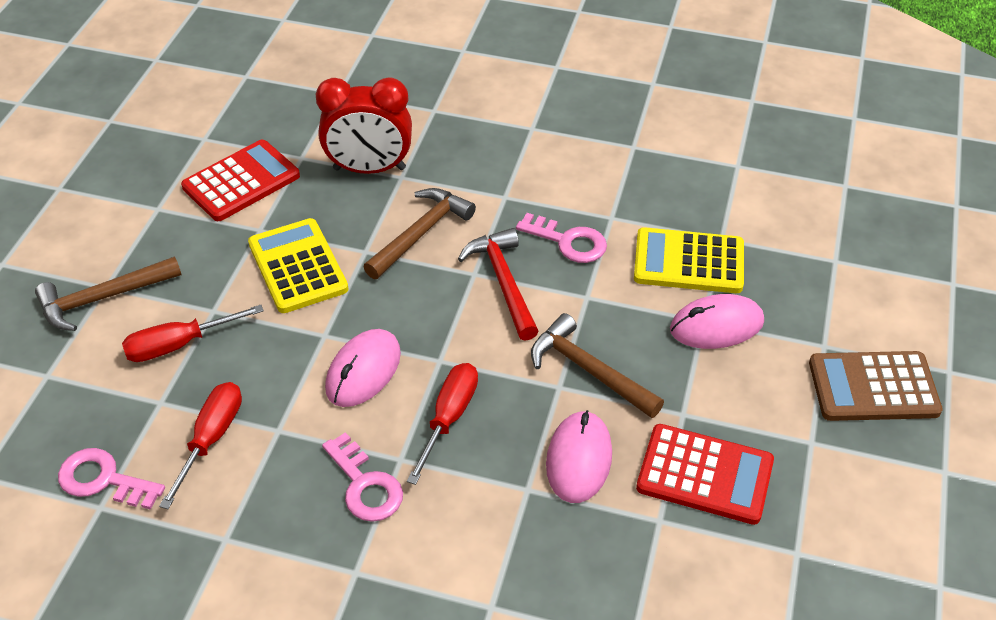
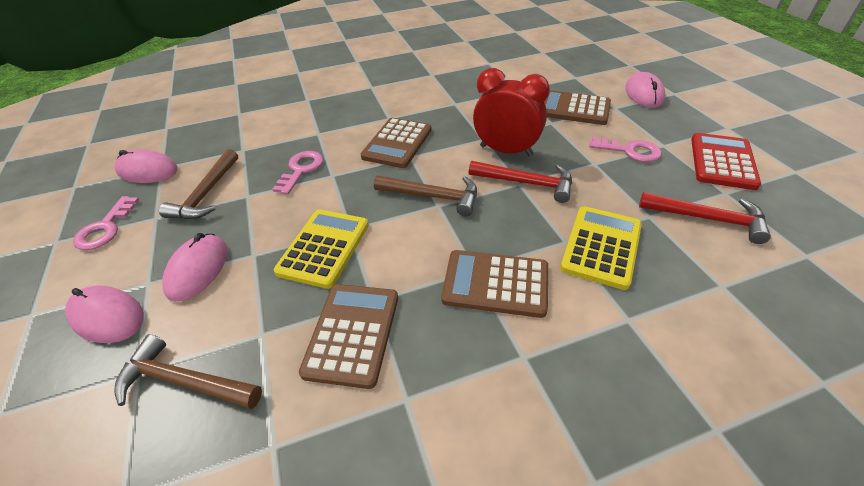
brown calculator: [809,351,943,421] = 1 -> [299,284,398,389] [361,118,431,168] [441,250,548,318] [544,90,611,125] = 4
pink mouse: [325,329,401,407] [546,410,612,503] [670,294,764,349] = 3 -> [65,286,144,343] [115,149,178,183] [162,233,227,302] [625,72,666,108] = 4
red calculator: [181,140,300,221] [636,424,774,525] = 2 -> [691,133,761,190] = 1
red hammer: [458,228,539,341] = 1 -> [469,161,572,203] [639,192,771,244] = 2
red screwdriver: [122,305,264,362] [159,382,242,509] [407,363,478,485] = 3 -> none = 0

